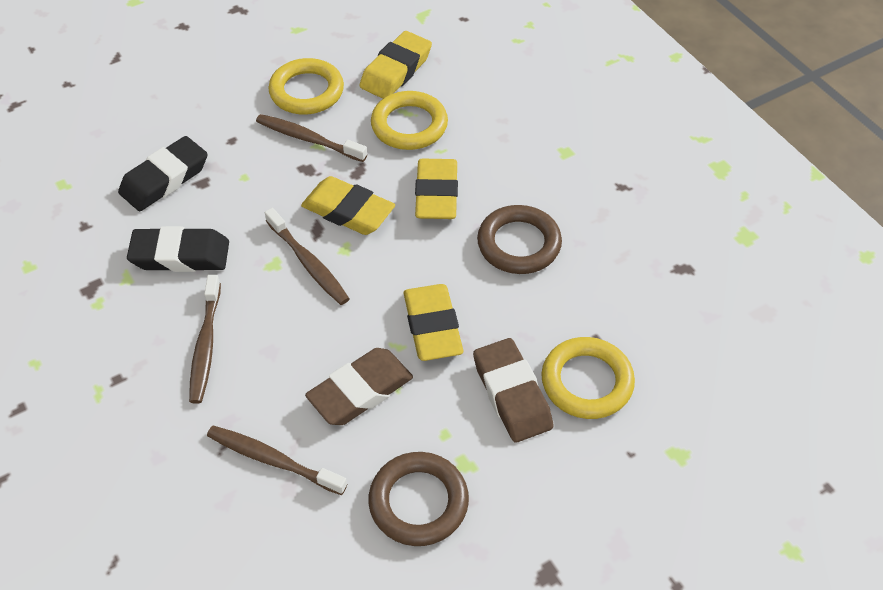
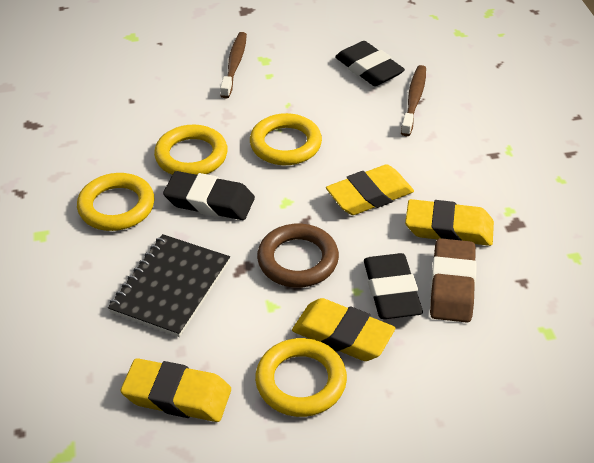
black eraser: [118,136,208,211] [127,226,229,272] = 2 -> [163,171,255,220] [335,41,405,86] [364,253,423,319] = 3
black notebook: none = 0 -> [108,234,230,337] = 1
brown eraser: [305,348,413,425] [473,338,553,443] = 2 -> [430,238,477,323] = 1
brown ring: [368,452,469,546] [477,205,562,274] = 2 -> [257,224,339,288] = 1
brown toothbrush: [189,275,221,404] [207,426,347,495] [256,114,367,162] [265,208,350,305] = 4 -> [220,32,247,98] [401,65,426,136] = 2
yellow ring: [269,58,344,115] [371,91,448,150] [541,337,635,419] = 3 -> [77,173,155,231] [154,125,228,175] [250,113,322,165] [255,338,347,417] = 4

